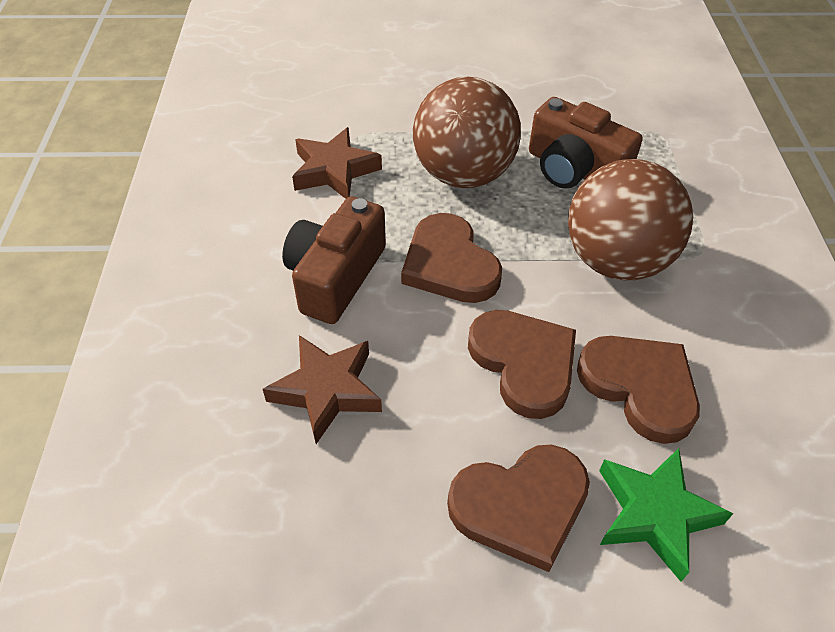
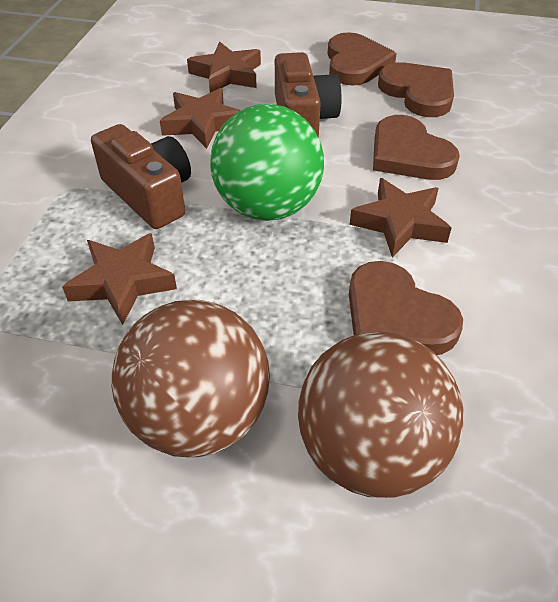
brown star: [263,335,382,444] [292,127,382,199] = 2 -> [62,233,177,325] [160,88,241,149] [187,42,261,93] [350,178,451,258] = 4
green ball: none = 0 -> [210,104,324,221] = 1
green star: [599,448,733,582] = 1 -> none = 0

